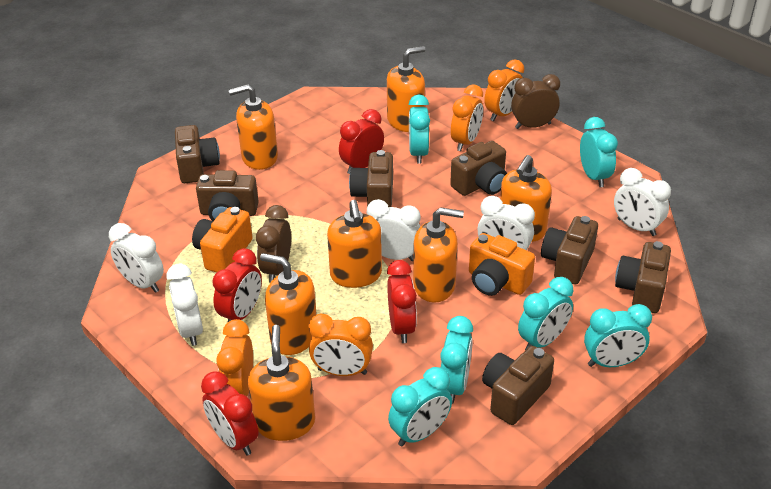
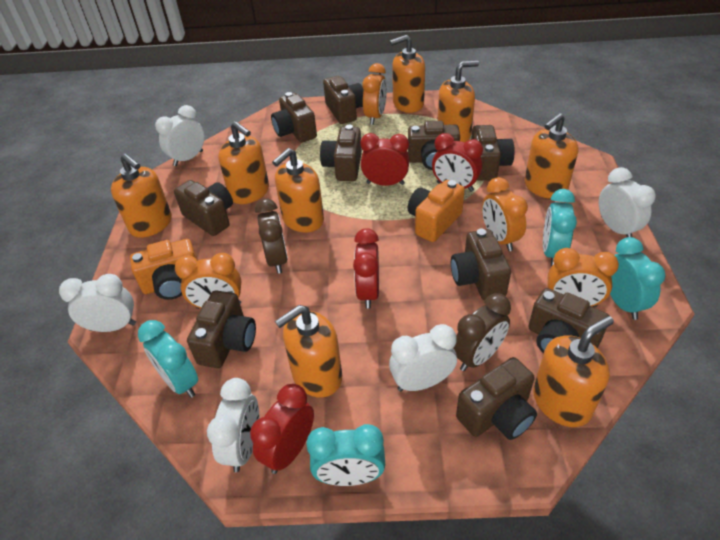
brown camera: [175,125,220,183] [196,170,259,221] [349,150,393,207] [450,141,507,196] [482,346,554,425] [541,216,598,284] [615,241,671,313] = 7 -> [174,180,233,236] [187,290,256,368] [271,92,317,143] [320,125,362,181] [323,76,364,124] [408,121,460,170] [451,229,511,300] [456,357,537,440] [471,125,515,180] [528,288,610,353] = 10
orange soap dispenser: [229,84,278,170] [248,325,315,441] [260,253,317,355] [327,200,382,288] [387,46,425,132] [413,207,464,303] [500,155,552,242] = 7 -> [111,153,172,238] [219,121,269,204] [272,148,324,232] [275,305,342,398] [390,35,425,113] [437,60,479,142] [525,113,579,199] [533,316,614,427] = 8
turquoise clock: [388,367,452,447] [409,95,430,163] [440,316,473,404] [518,277,573,351] [580,117,618,187] [584,304,652,367] = 6 -> [138,320,198,398] [306,424,385,486] [543,189,577,266] [610,237,665,320] = 4

